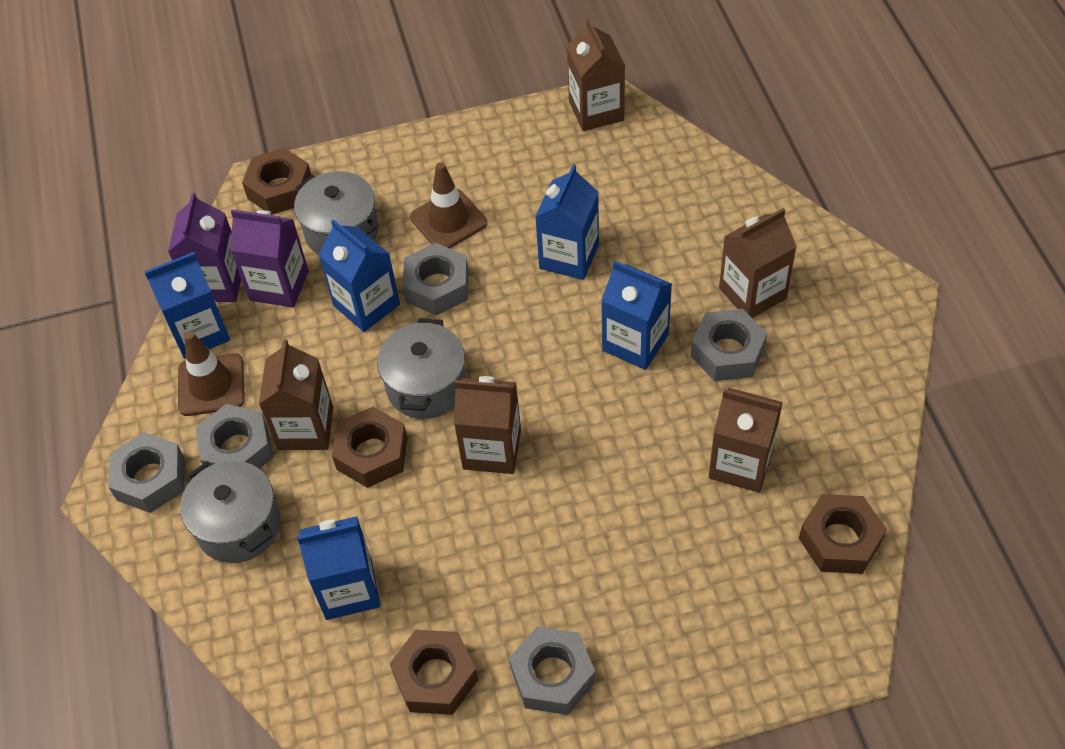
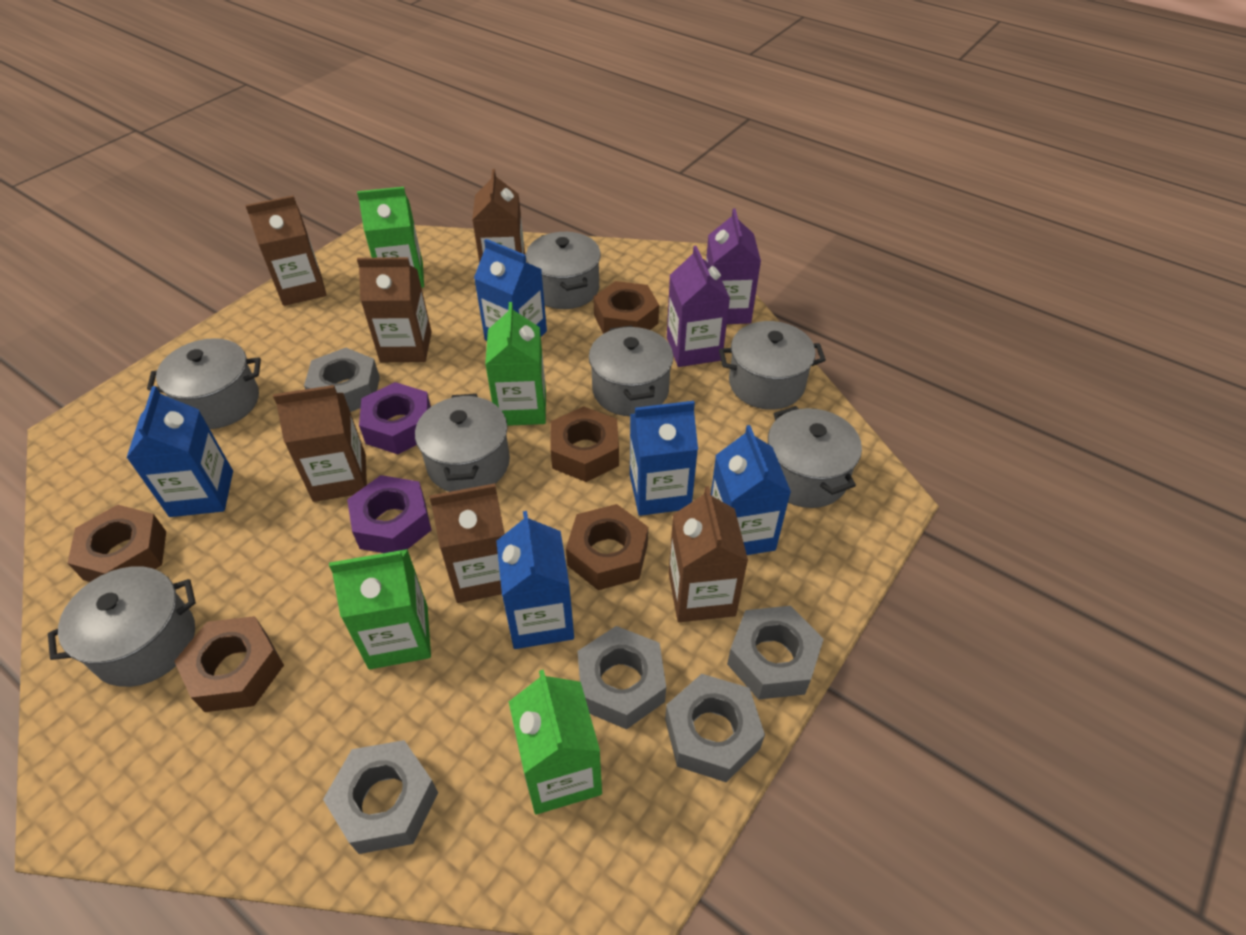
brown carton: [259,339,333,450] [454,376,521,474] [567,18,625,131] [709,388,783,493] [719,208,797,318] = 5 -> [245,195,327,306] [273,385,367,502] [357,257,432,362] [429,483,505,603] [472,169,525,263] [669,486,748,622] = 6
brown nut: [242,148,311,215] [332,407,408,488] [389,630,478,715] [799,494,886,574] = 4 -> [68,505,166,582] [174,616,284,712] [550,406,619,482] [566,504,648,590] [593,281,659,334] = 5
brown traffic cone: [178,331,245,416] [410,162,487,248] = 2 -> none = 0
green carton: none = 0 -> [329,549,431,669] [357,187,424,288] [485,302,546,426] [509,670,602,814] = 4
grey pot: [180,461,281,563] [294,171,378,255] [377,318,466,419] = 3 -> [48,566,196,687] [147,338,261,429] [415,394,510,492] [526,232,601,309] [589,326,673,416] [719,321,826,410] [768,406,862,508] = 7
purple nut: none = 0 -> [347,475,431,553] [359,382,431,454] = 2

